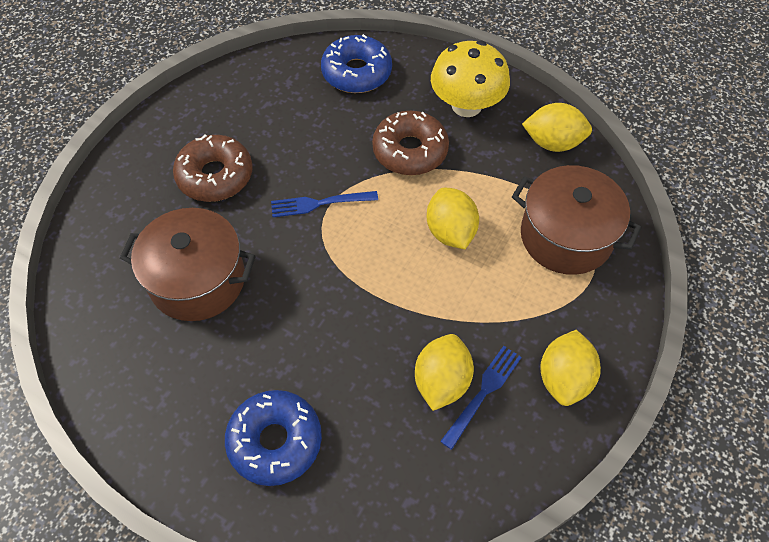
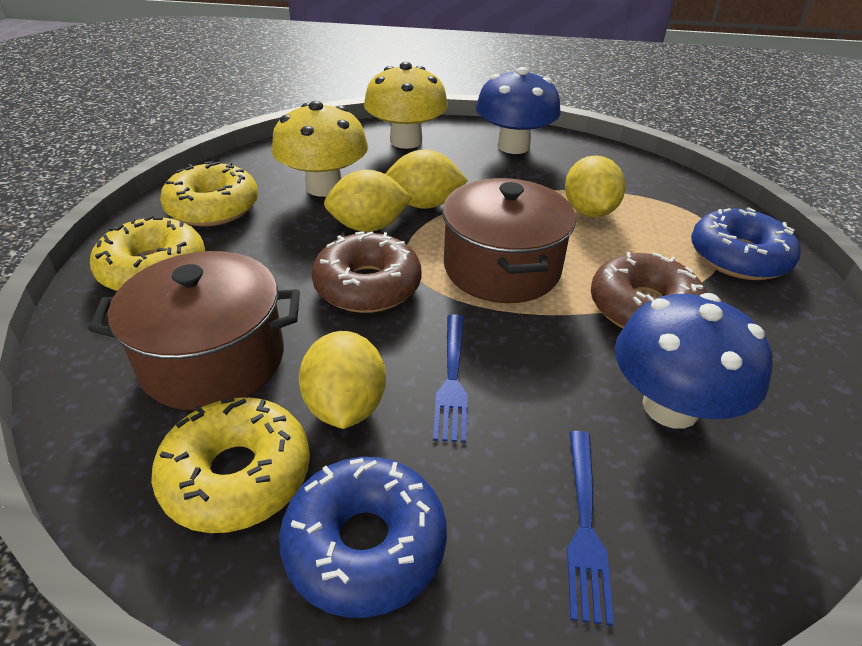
blue mushroom: none = 0 -> [476,67,561,154] [615,293,772,429] = 2
yellow donut: none = 0 -> [90,216,205,291] [151,397,310,533] [160,161,258,226] = 3
yellow mushroom: [431,40,510,117] = 1 -> [272,101,368,197] [364,62,448,149] = 2

